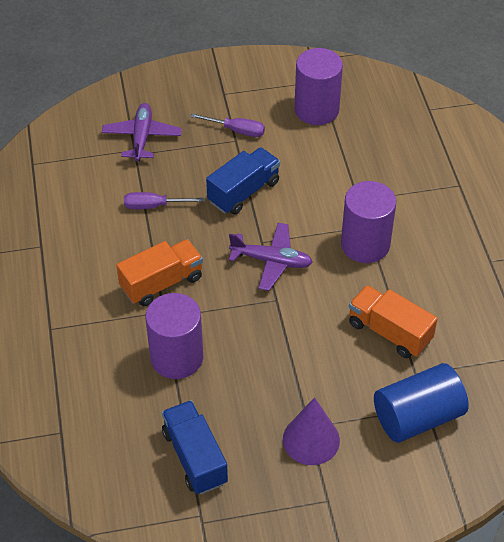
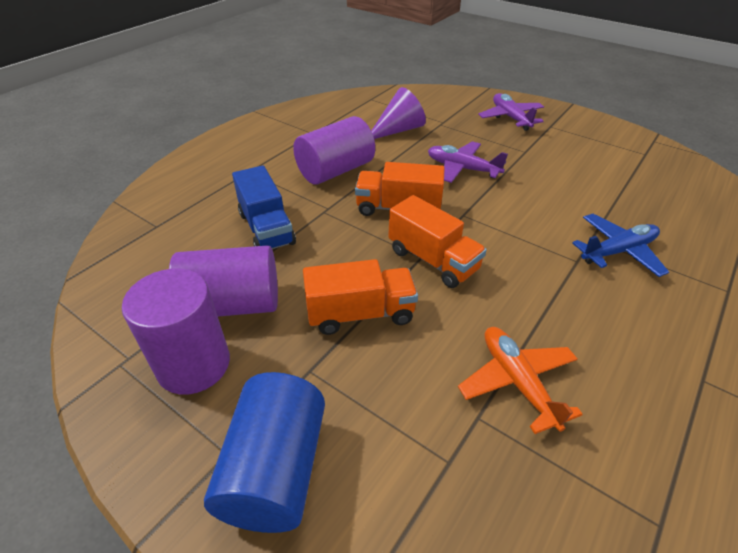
blue plane: none = 0 -> [572,214,669,277] = 1
blue truck: [162,400,228,494] [206,147,280,215] = 2 -> [232,166,296,249] = 1
orange plane: none = 0 -> [458,327,583,434] = 1
orange truck: [116,239,203,306] [349,285,438,358] = 2 -> [303,259,418,335] [355,162,445,216] [388,195,487,288] = 3
purple screwdriver: [124,192,205,209] [190,113,265,137] = 2 -> none = 0

